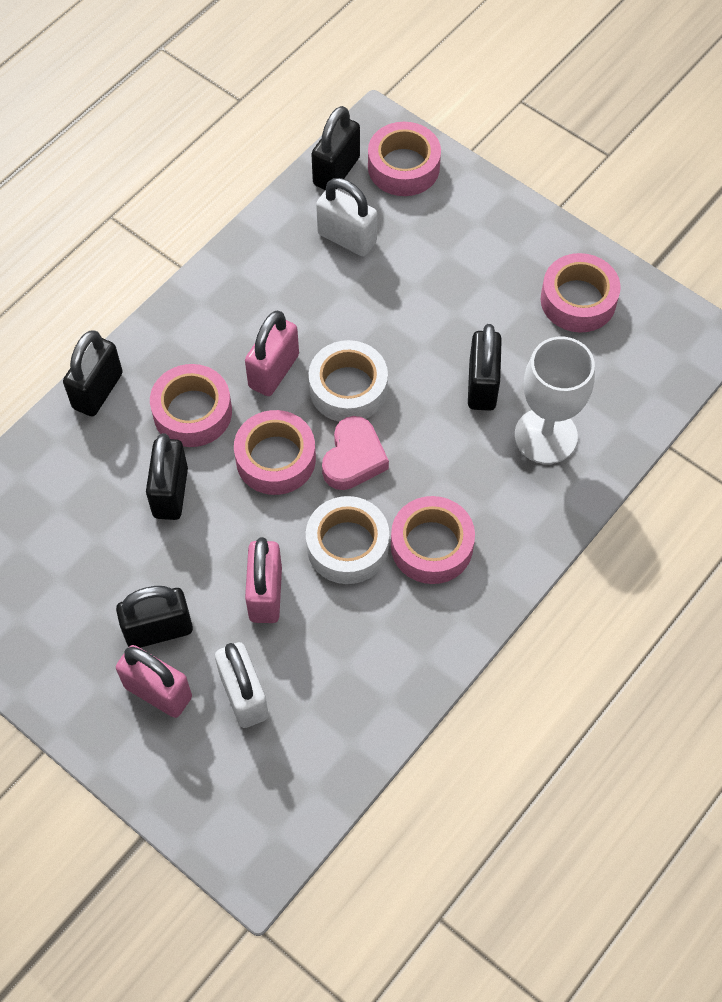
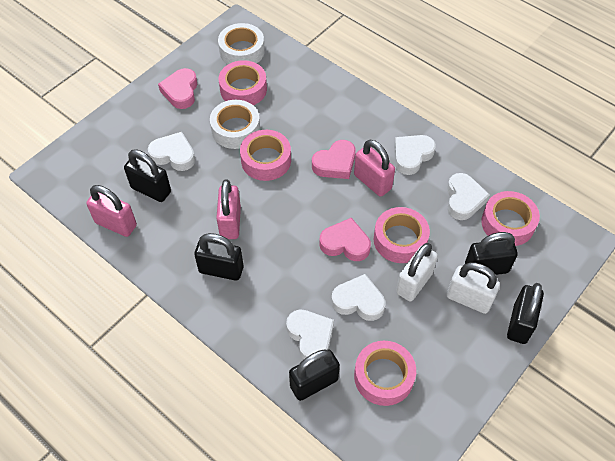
pink heart: [322,416,389,490] = 1 -> [158,68,197,109] [312,140,356,179] [319,218,371,261] = 3
white goblet: [514,337,595,464] = 1 -> none = 0
white heart: none = 0 -> [148,132,195,171] [286,309,334,359] [331,274,385,321] [394,135,436,175] [447,173,490,220] = 5

